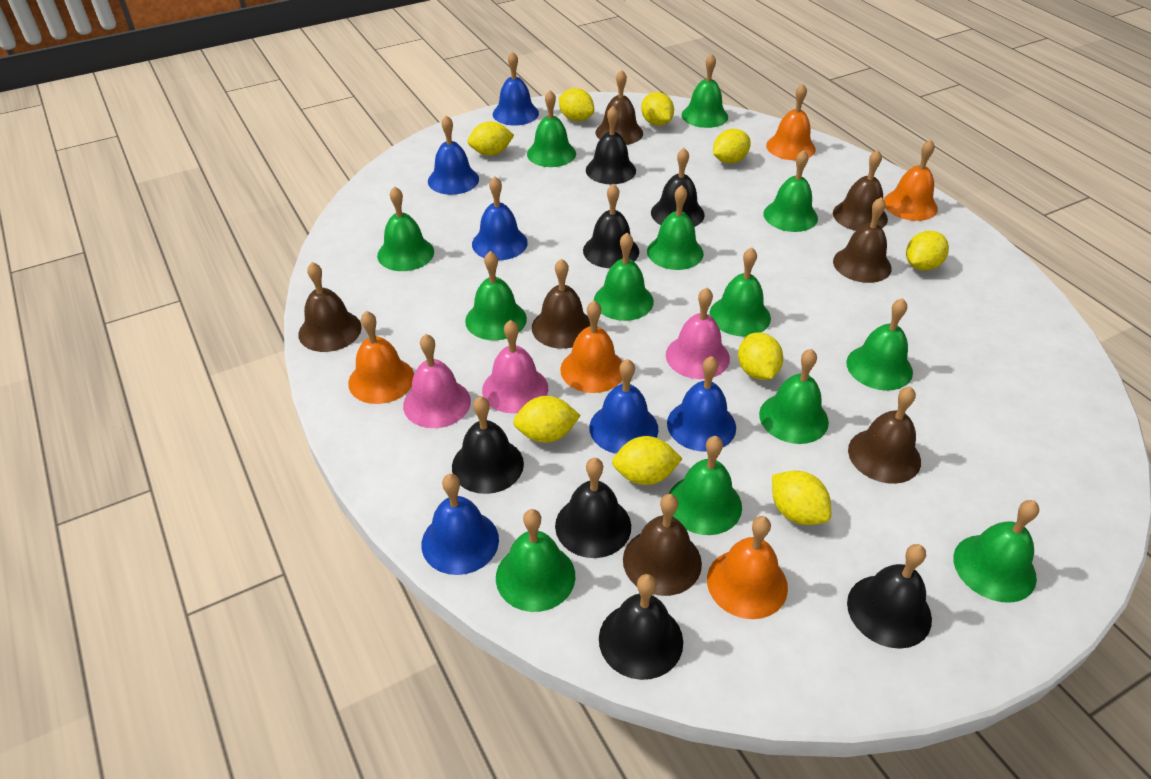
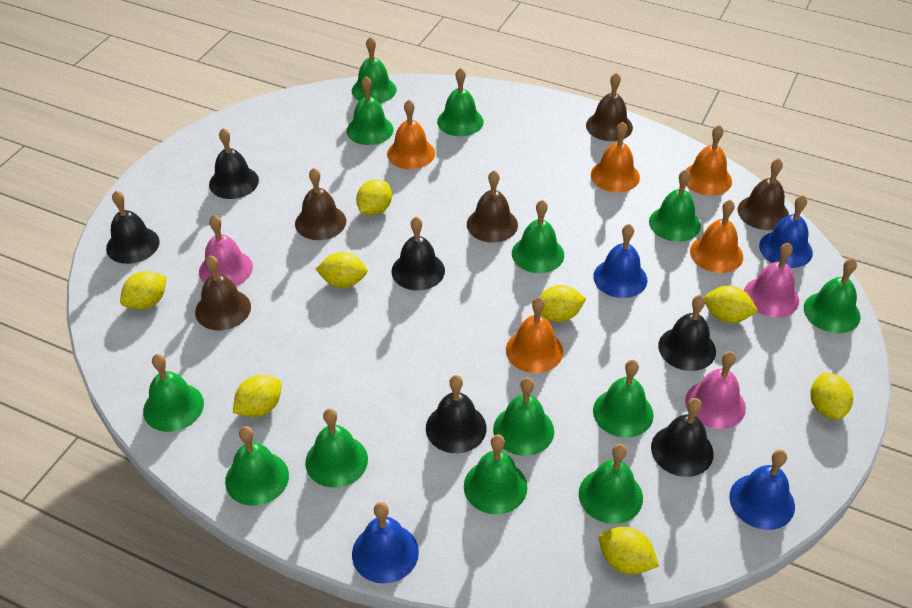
black bell: [452,396,524,494] [555,458,631,558] [583,184,639,268] [586,106,636,184] [599,574,683,680] [651,148,705,227] [847,544,932,649] = 7 -> [106,191,160,264] [209,128,259,199] [391,217,445,291] [426,375,487,453] [651,398,714,477] [658,295,716,371] = 6
blue bell: [422,474,499,575] [428,115,479,195] [472,177,528,260] [493,51,539,125] [589,359,658,454] [667,356,736,452] = 6 -> [352,502,419,584] [593,224,647,298] [729,450,795,530] [759,195,813,268] = 4
brown bell: [298,262,362,352] [532,259,590,349] [596,70,643,145] [623,494,702,596] [833,150,888,231] [833,197,892,283] [848,386,921,484] = 7 -> [195,255,251,330] [295,168,346,240] [467,170,518,243] [586,72,633,141] [737,158,789,230] = 5
yellow lemon: [468,121,514,156] [513,396,581,443] [559,88,594,121] [612,436,683,485] [641,92,674,126] [713,129,751,164] [738,332,783,380] [772,471,831,525] [906,231,949,271] = 9 -> [120,271,166,310] [233,375,281,417] [316,252,368,288] [356,179,392,215] [540,285,586,322] [599,527,659,574] [704,286,758,323] [810,372,853,420] = 8

